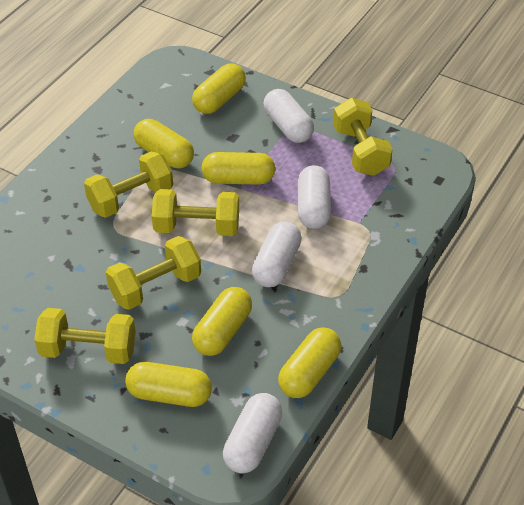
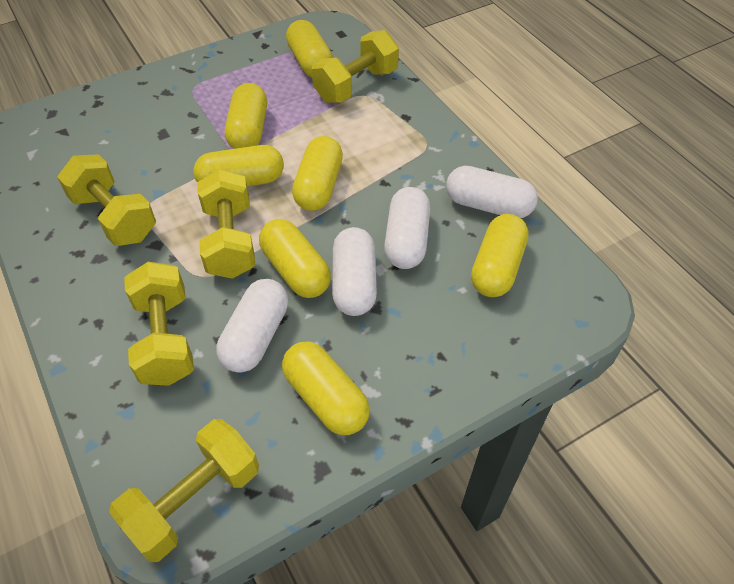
yellow capsule: [125,362,212,407] [134,119,194,168] [192,63,246,114] [192,287,252,356] [201,152,275,185] [278,327,341,398] = 6 -> [193,145,284,186] [225,83,267,149] [259,219,331,298] [282,342,370,435] [286,20,333,78] [292,136,343,211] [471,214,529,297] = 7

